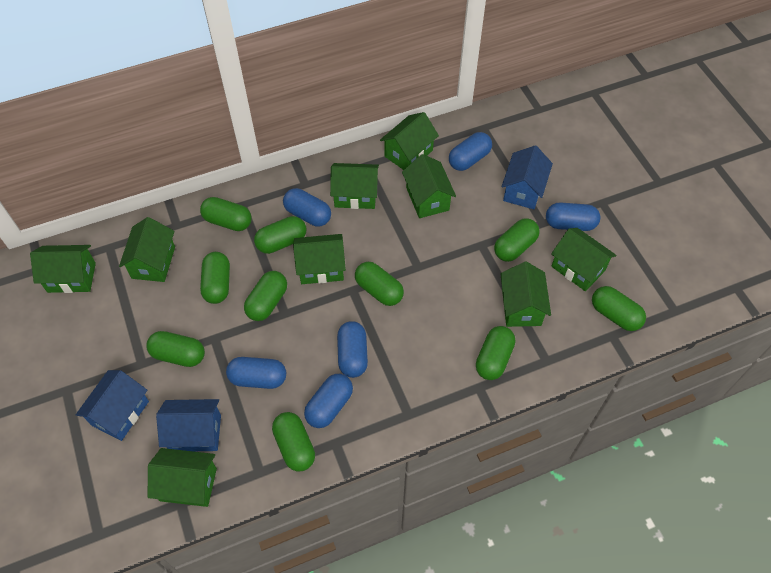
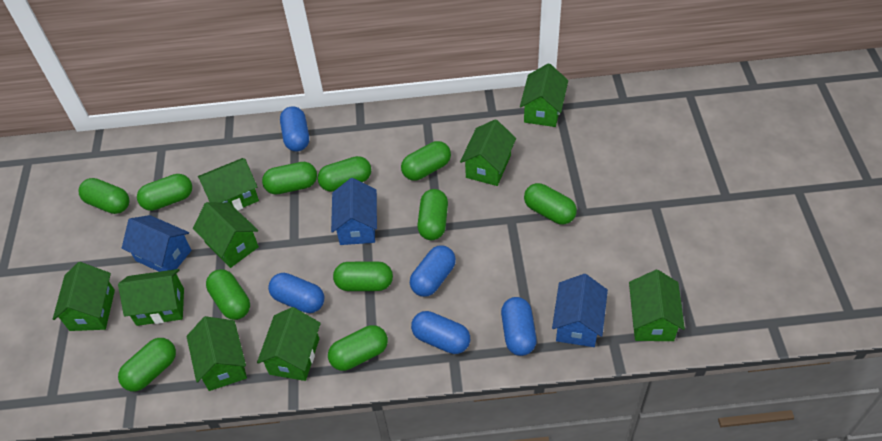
blue capsule: [226,357,286,389] [283,188,331,227] [304,374,353,428] [337,321,368,378] [449,132,492,171] [546,202,600,231] = 6 -> [268,273,325,313] [280,106,309,152] [410,245,456,297] [411,311,470,354] [501,297,537,356] = 5
green capsule: [147,331,205,367] [200,197,251,231] [200,252,230,304] [244,271,287,321] [254,216,306,254] [272,412,315,472] [355,262,404,306] [476,326,515,380] [494,218,540,262] [592,286,646,331] = 10 -> [79,178,129,214] [118,338,176,391] [137,174,192,211] [206,269,250,320] [262,162,317,195] [318,156,371,192] [328,325,388,371] [333,261,393,291] [401,141,451,180] [417,189,448,240] [524,183,577,224] = 11

